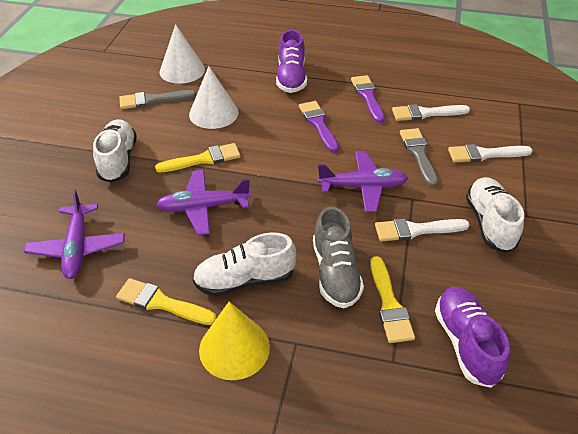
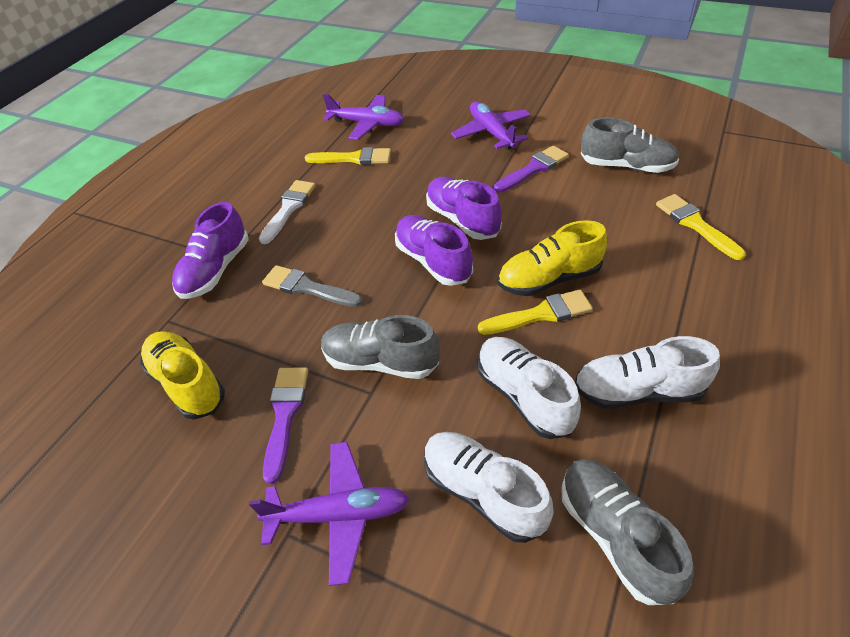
grey brush: [119,90,196,109] [400,128,438,187] = 2 -> [262,265,363,307] = 1
grey shoe: [313,207,364,308] = 1 -> [321,315,440,379] [561,459,693,605] [581,117,679,173] = 3
purple shoe: [276,29,307,93] [435,287,510,388] = 2 -> [172,202,249,299] [395,215,473,286] [426,177,502,240] = 3
white brush: [375,218,470,242] [392,104,470,121] [448,144,533,163] = 3 -> [259,180,316,244] = 1
white cone: [160,24,205,84] [189,66,239,129] = 2 -> none = 0
yellow cone: [199,302,270,380] = 1 -> none = 0
yellow shoe: none = 0 -> [140,331,225,419] [498,220,607,296] = 2

